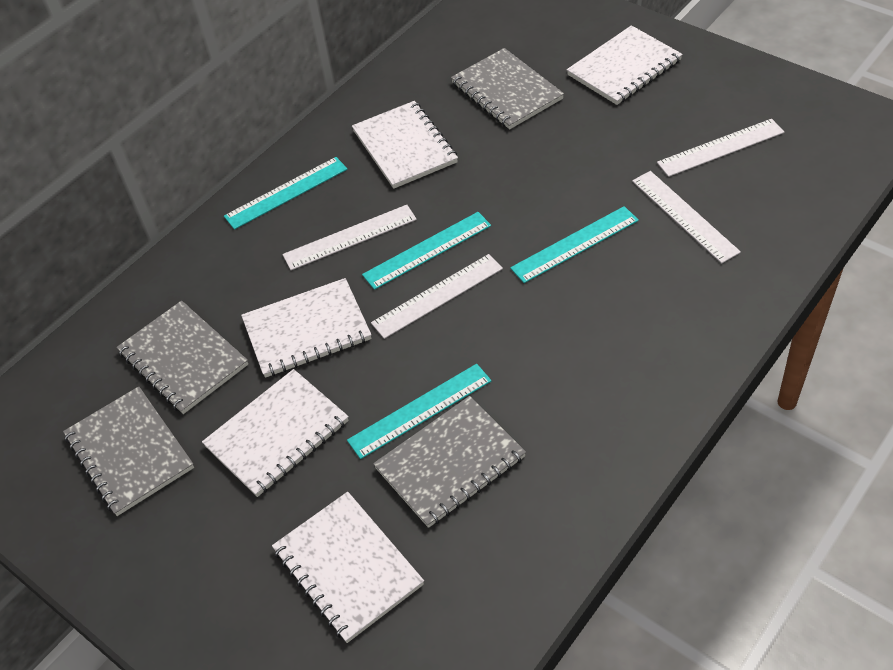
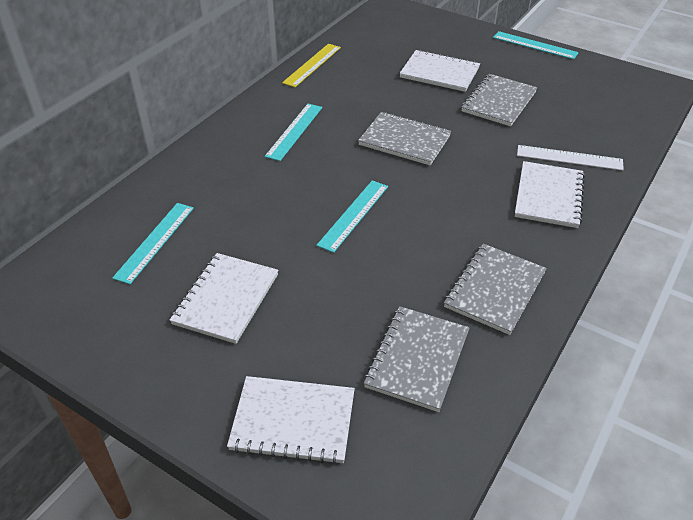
white notebook: [202,369,349,497] [241,278,371,378] [272,492,424,643] [352,101,458,189] [567,25,683,105] = 5 -> [170,253,278,344] [227,376,355,465] [400,50,480,92] [515,161,585,228] = 4
white ruler: [283,205,417,270] [371,254,503,339] [632,171,741,263] [657,119,784,177] = 4 -> [517,145,624,170] = 1
yellow ruler: none = 0 -> [282,44,341,87] = 1

